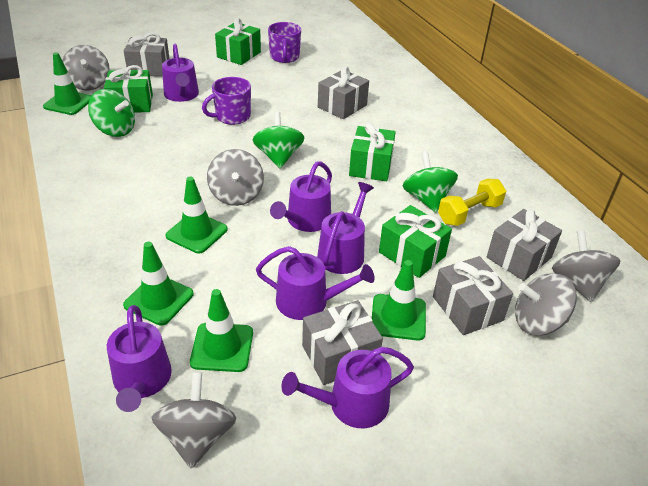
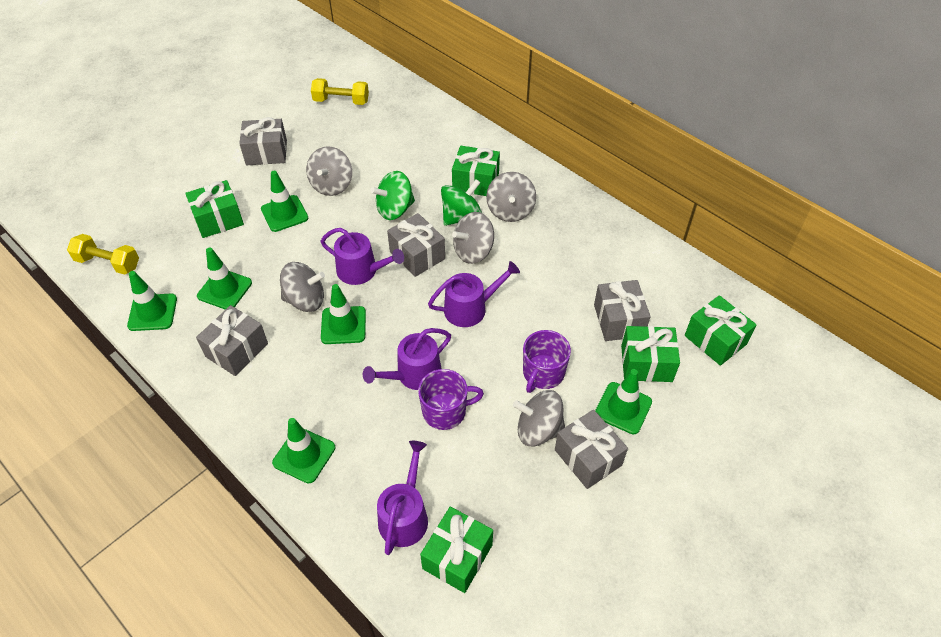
green gift: [104,65,153,113] [215,18,261,65] [349,123,396,181] [379,205,452,278] = 4 -> [185,180,244,238] [420,507,493,593] [452,146,500,196] [621,326,680,382] [685,295,757,366] = 5
green spinning top: [88,89,135,137] [253,112,304,169] [403,151,458,213] = 3 -> [371,171,415,220] [441,179,482,226] = 2
green traffic cone: [43,52,91,115] [123,242,194,326] [166,177,228,253] [190,289,253,372] [372,260,426,341] = 5 -> [127,271,177,331] [197,247,252,310] [261,171,308,232] [272,418,335,484] [321,284,366,344] [595,369,652,434] = 6
purple watering can: [107,305,172,412] [162,44,199,102] [256,246,375,320] [270,161,332,232] [281,347,414,428] [317,182,374,274] = 6 -> [321,228,404,285] [363,328,451,390] [377,441,428,555] [428,261,520,327] = 4
yellow dumbbell: [438,179,506,226] = 1 -> [67,234,139,275] [311,78,369,105] = 2

